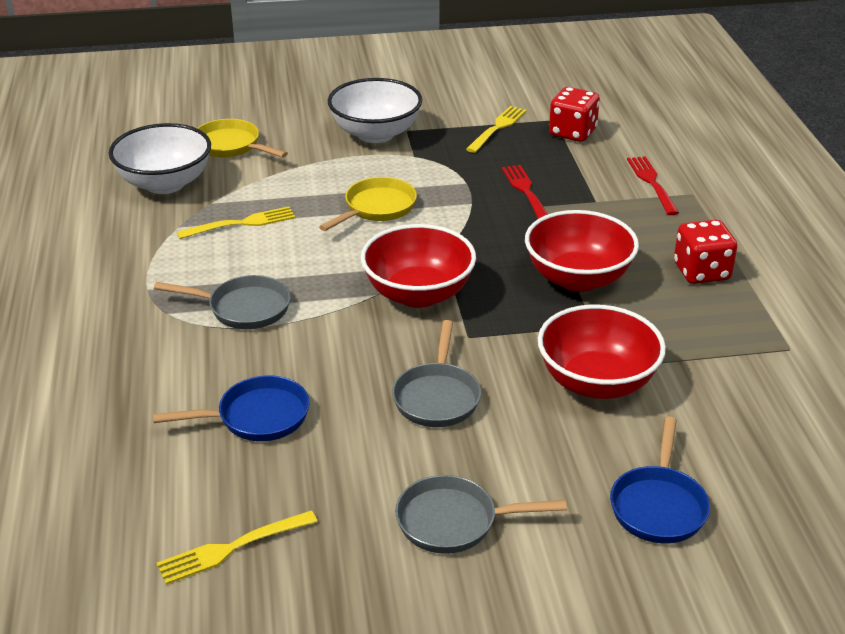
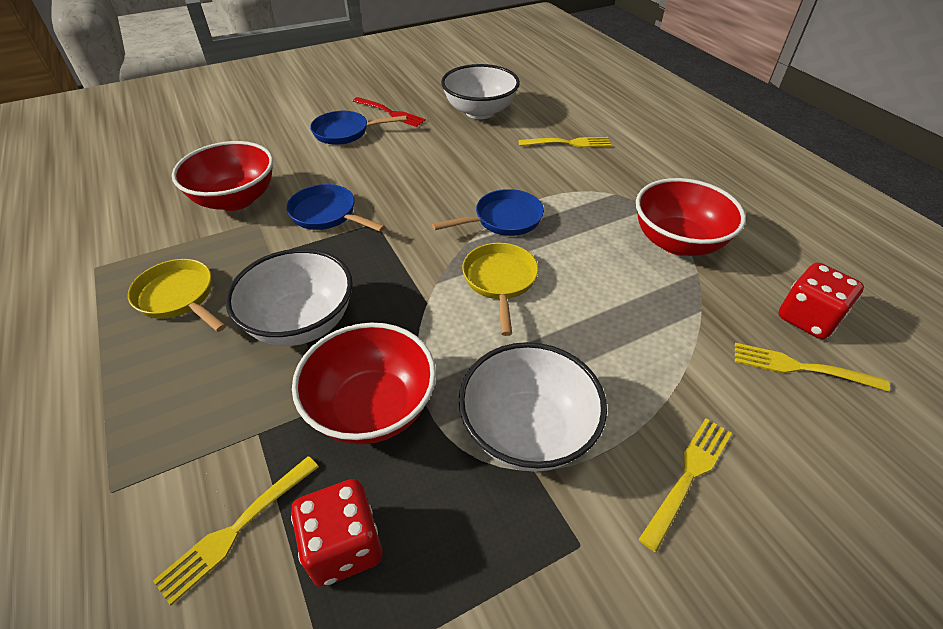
blue pan: [153,376,310,441] [610,416,710,544] = 2 -> [286,184,385,232] [310,111,407,145] [432,189,544,236] = 3
grey pan: [154,275,291,329] [392,320,481,427] [395,475,567,554] = 3 -> none = 0
red fork: [502,165,548,219] [627,156,679,215] = 2 -> [353,97,426,127] = 1
white bowl: [109,123,211,194] [328,78,422,143] = 2 -> [225,249,353,346] [441,64,520,119] [458,342,607,472] = 3
yellow fork: [157,510,318,585] [177,206,295,239] [466,106,527,153] = 3 -> [153,456,319,605] [518,137,612,147] [638,418,732,552] [735,343,890,392] = 4

